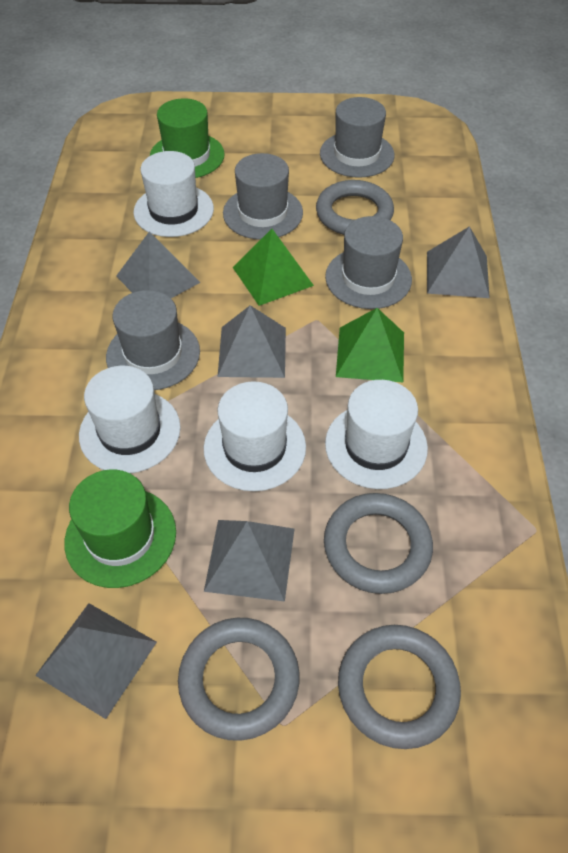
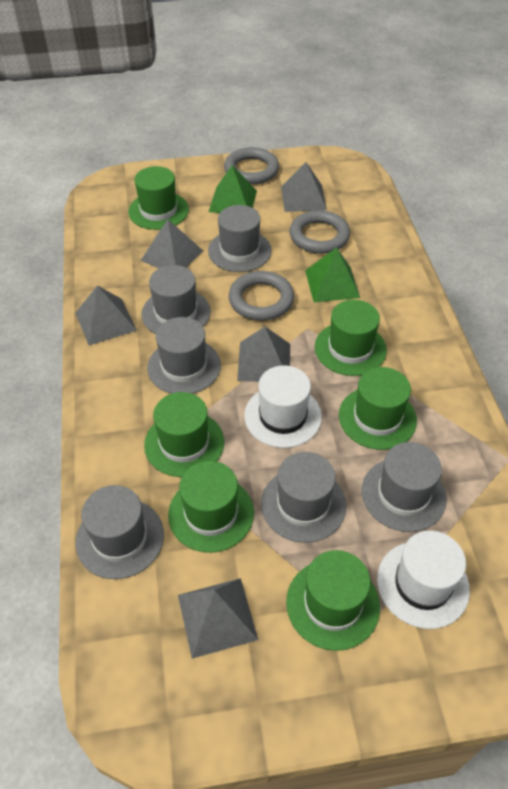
green hat: [64,469,176,588] [150,98,225,178] = 2 -> [128,166,189,230] [144,392,224,477] [168,461,254,553] [286,550,380,651] [315,300,387,376] [339,367,417,450] = 6
grey hat: [106,290,200,390] [223,153,303,240] [320,97,394,178] [325,216,412,309] = 4 -> [76,485,164,579] [141,265,211,334] [147,317,221,394] [208,205,272,272] [261,452,346,543] [362,442,447,532] = 6
grey ring: [178,618,300,741] [316,180,394,235] [324,493,433,594] [338,625,461,749] = 4 -> [224,147,279,185] [229,271,294,321] [290,210,350,254] = 3
white hat: [79,366,181,473] [134,151,214,237] [204,381,306,491] [325,380,428,489] = 4 -> [244,365,322,448] [377,531,470,629] = 2

